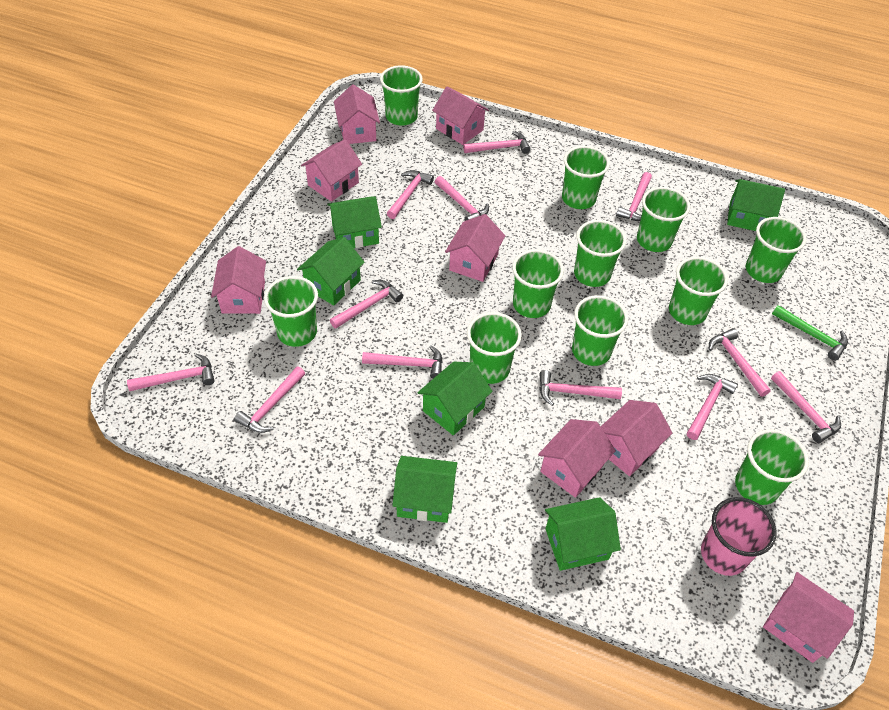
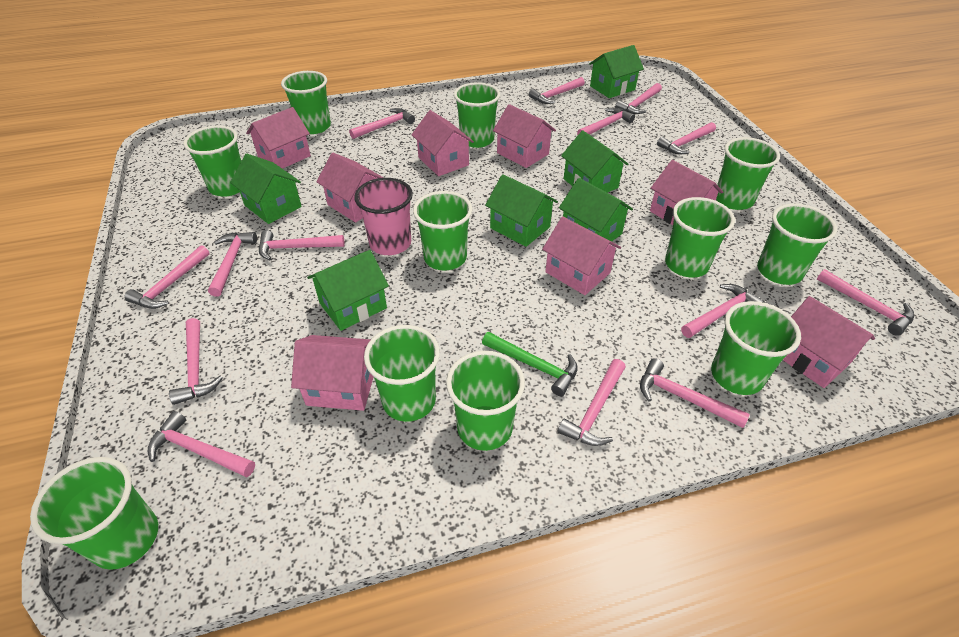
pink hammer: [127,354,215,391] [234,366,305,433] [330,280,403,329] [362,345,442,379] [387,170,434,219] [435,176,489,221] [463,131,531,154] [540,370,622,406] [616,172,652,221] [687,374,738,440] [709,328,771,397] [771,371,841,443] = 12 -> [124,245,210,309] [147,411,255,477] [169,318,223,405] [208,232,257,297] [259,230,345,260] [349,108,415,139] [529,77,585,104] [558,359,626,446] [577,108,635,135] [615,83,662,114] [640,358,750,428] [657,122,716,154] [681,284,765,338] [817,269,914,336] = 14

